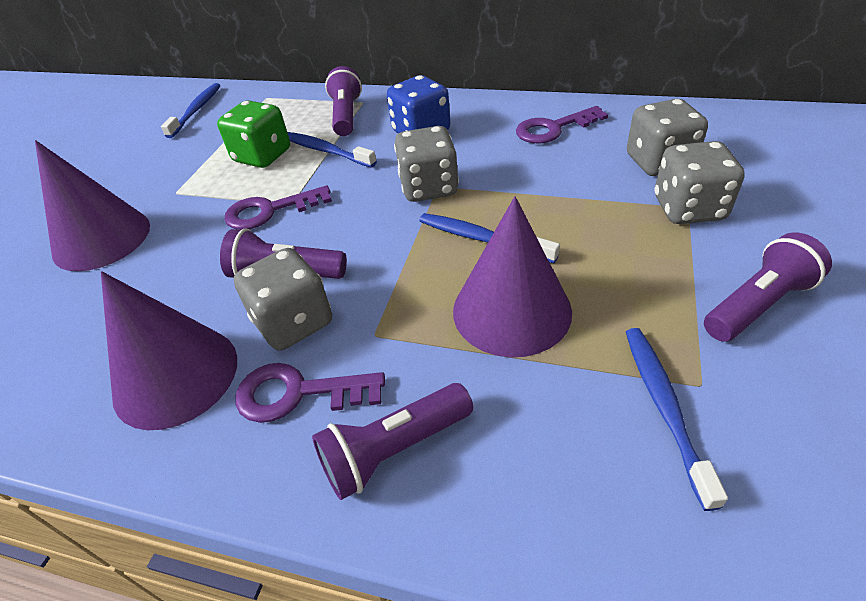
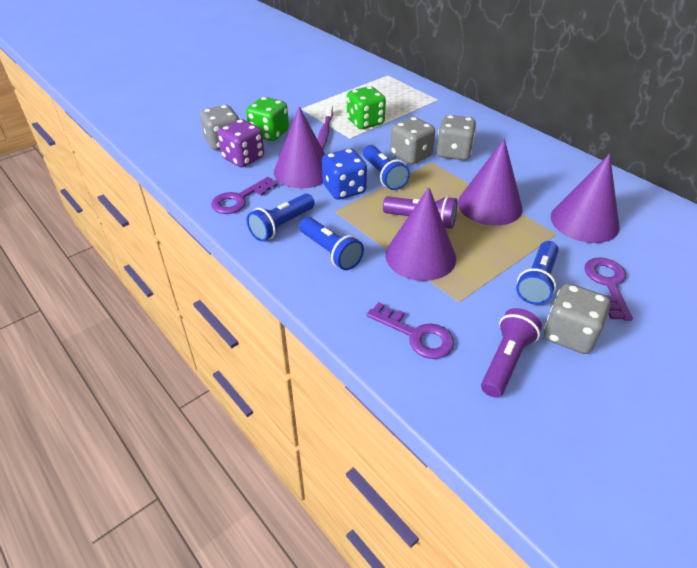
blue flashlight: none = 0 -> [246,193,315,241] [299,217,364,270] [363,145,410,190] [516,241,559,305] = 4
blue toothbrush: [161,83,220,138] [287,132,377,168] [419,213,560,263] [626,328,728,511] = 4 -> none = 0
green dice: [217,100,290,168] = 1 -> [246,97,289,141] [347,86,386,129] = 2
purple cone: [35,140,150,271] [101,271,237,430] [453,196,572,357] = 3 -> [274,106,325,188] [385,187,456,281] [458,139,522,226] [551,154,619,243] = 4
purple dice: none = 0 -> [218,119,264,167] = 1
purple flashlight: [220,228,347,279] [312,383,473,500] [325,66,362,136] [704,232,832,342] = 4 -> [383,196,458,229] [481,308,542,398] = 2
purple toothbrush: none = 0 -> [317,105,333,149] = 1

